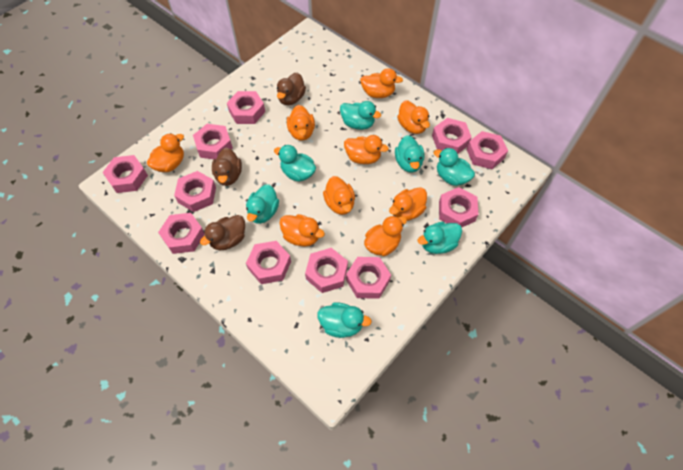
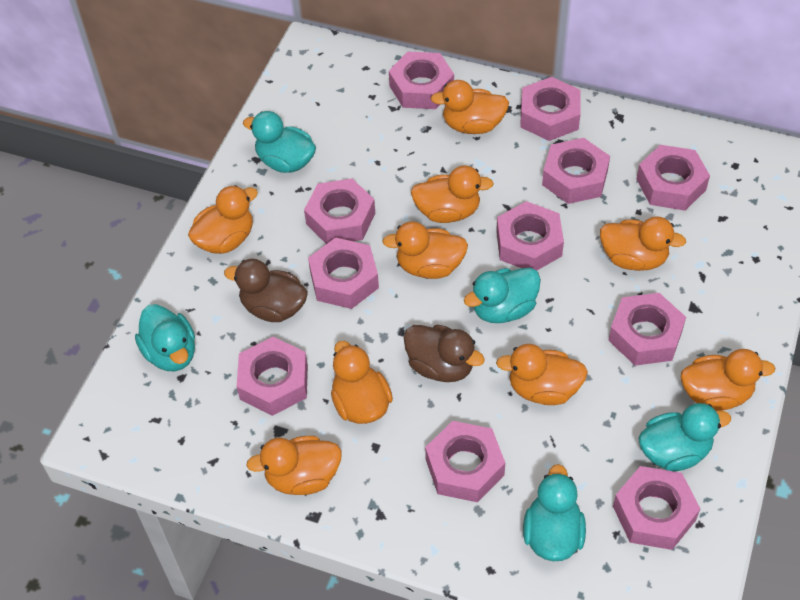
brown duck: [200,215,245,251] [212,148,242,186] [277,73,306,105] = 3 -> [224,259,308,322] [404,325,485,382] = 2
turquoise duck: [246,184,279,224] [274,145,316,182] [317,302,372,338] [340,101,381,130] [395,135,424,173] [418,222,462,254] [434,148,475,186] = 7 -> [135,304,195,371] [243,111,316,173] [464,268,541,323] [523,464,586,561] [638,403,731,471] = 5

